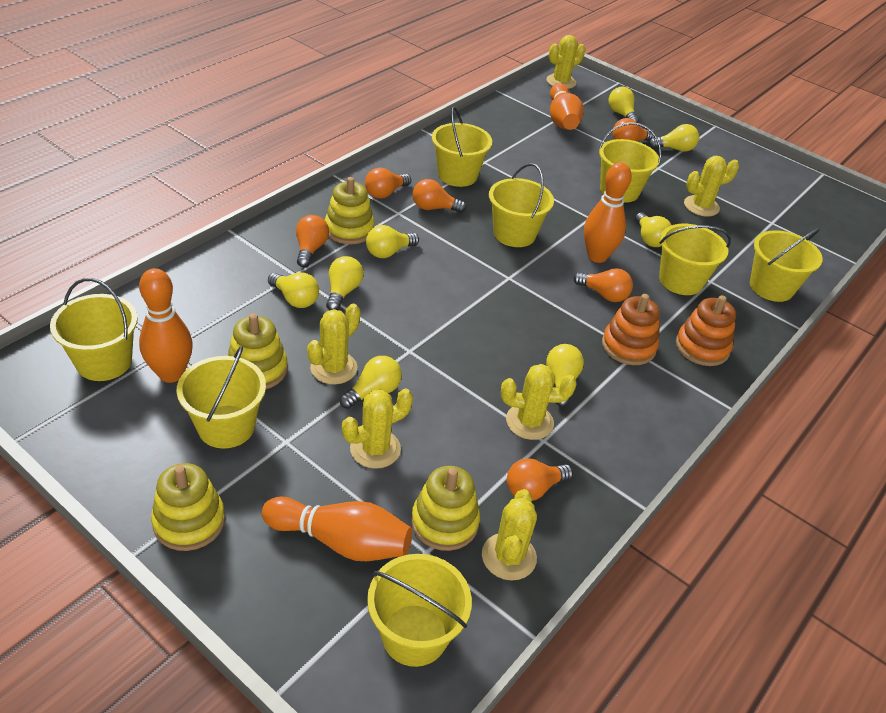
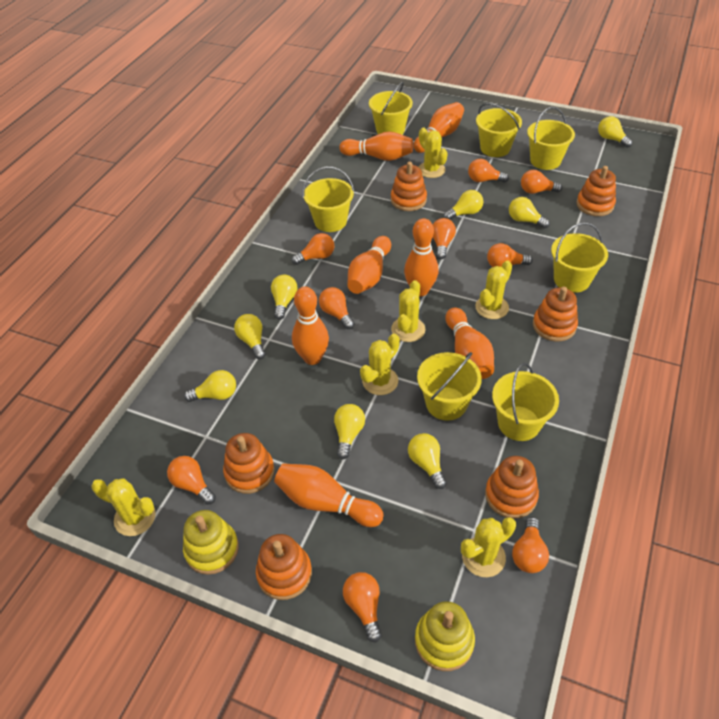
orange bowling pin: [139,268,193,383] [262,497,412,561] [550,83,584,130] [584,162,632,263] = 4 -> [274,463,383,527] [292,287,329,365] [339,131,413,161] [347,236,391,294] [404,218,439,296] [414,102,464,153] [445,308,494,379] = 7
orange light bulb: [296,215,329,268] [365,167,411,199] [412,179,466,213] [507,458,573,501] [574,268,633,302] [612,118,654,141] = 6 -> [167,456,216,505] [292,233,334,265] [319,287,355,329] [343,572,382,643] [433,218,456,259] [468,159,509,183] [487,243,533,267] [512,517,549,573] [521,170,562,194] = 9
orange stacking toy: [602,294,660,365] [676,295,736,366] = 2 -> [223,433,275,494] [256,534,312,600] [391,161,427,211] [485,456,539,519] [533,287,578,342] [577,166,616,216] = 6
yellow bucket: [50,278,138,381] [177,346,266,449] [367,554,472,667] [432,107,492,187] [489,163,554,247] [599,122,661,203] [659,224,731,295] [750,228,823,302] = 8 -> [303,166,354,232] [369,82,413,134] [417,352,482,421] [476,103,522,157] [492,363,559,441] [527,107,575,170] [551,222,608,293] = 7
yellow stacking toy: [151,463,225,551] [228,313,288,389] [325,177,375,244] [411,466,480,551] = 4 -> [183,510,239,575] [415,601,475,671] = 2

